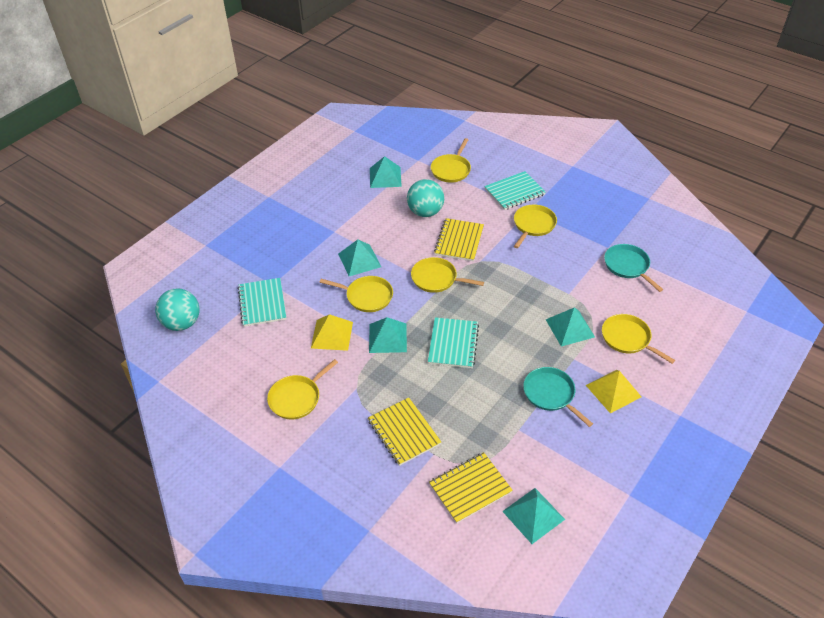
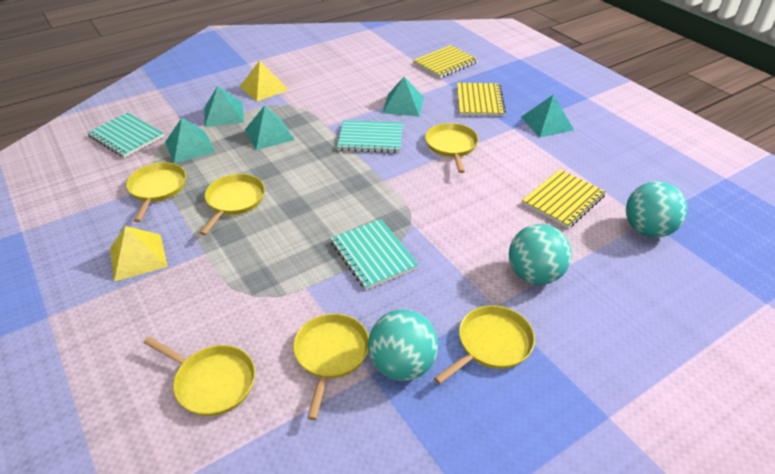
turquoise ball: [155,288,200,331] [407,179,444,217] = 2 -> [368,310,438,381] [509,224,572,285] [626,181,688,237] = 3
turquoise pan: [523,367,593,427] [604,244,663,292] = 2 -> none = 0

